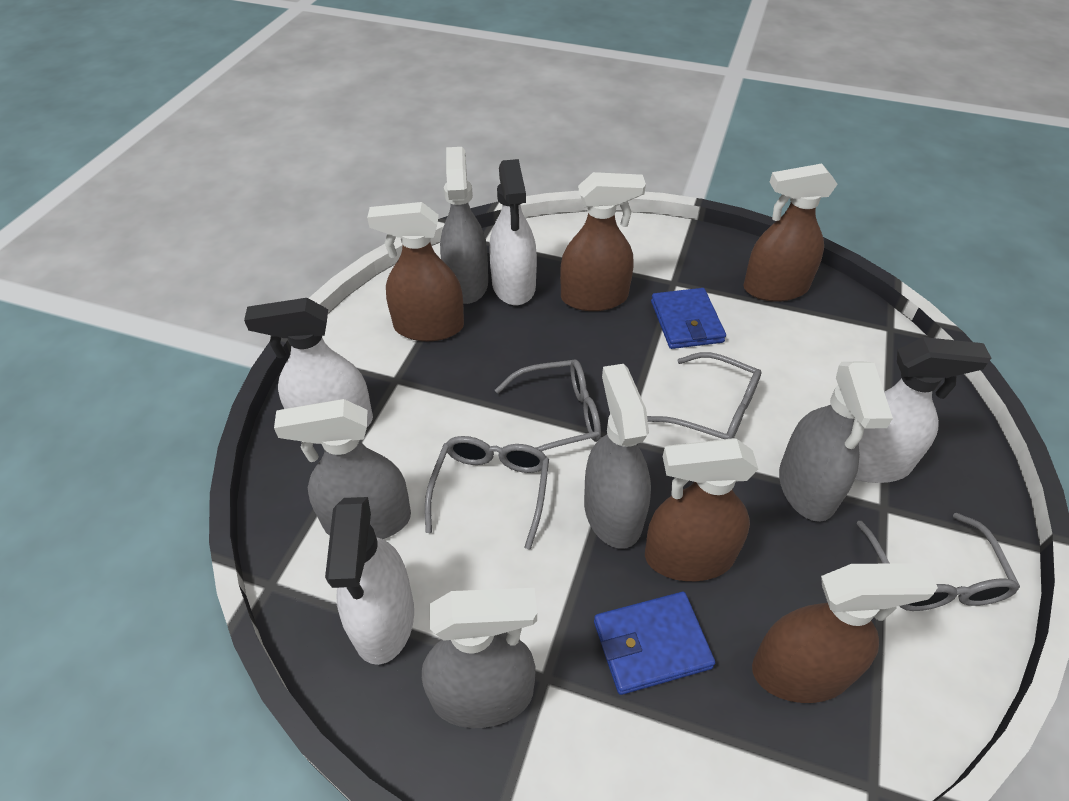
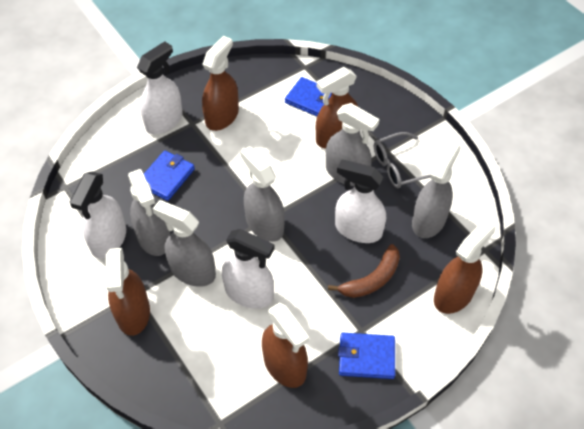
blue wallet: [594,592,715,695] [651,288,726,349] = 2 -> [144,151,195,201] [285,77,332,116] [338,333,395,379] = 3
brown banana: none = 0 -> [328,244,400,298] = 1
grey glasses: [425,436,549,549] [495,359,601,451] [647,352,761,439] [856,513,1020,611] = 4 -> [374,132,431,188] = 1

